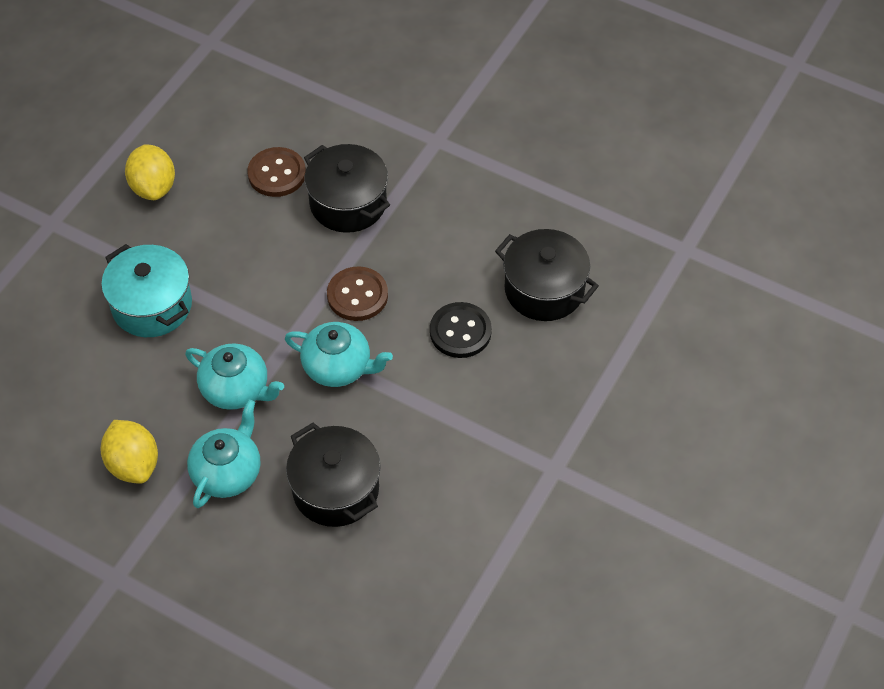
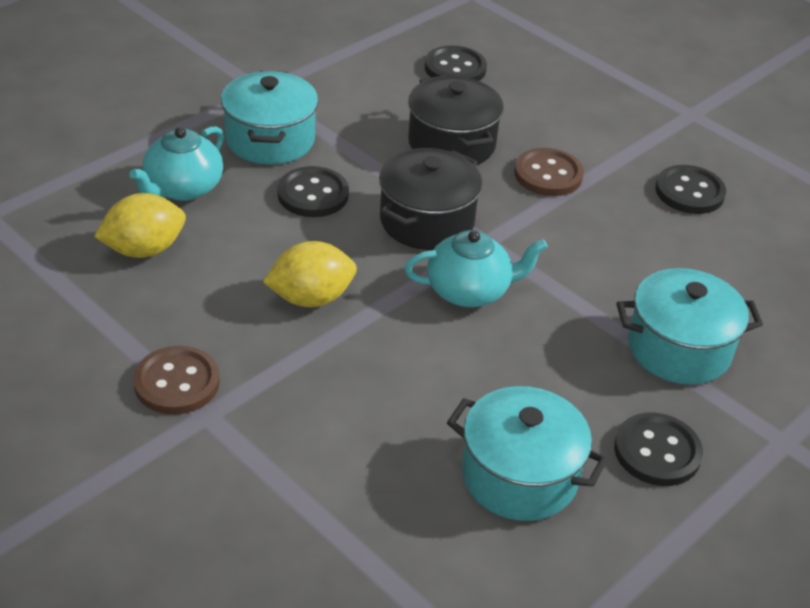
black button: [430,302,492,358] = 1 -> [277,166,349,217] [425,45,487,81] [614,413,703,486] [656,165,726,214] = 4
black pot: [286,422,381,527] [304,144,390,233] [495,229,599,321] = 3 -> [379,148,483,250] [408,75,504,165] = 2
turquoise pot: [101,244,192,337] = 1 -> [221,71,318,164] [447,386,608,521] [617,268,763,385] = 3
turquoise teapot: [185,343,284,410] [187,399,260,508] [285,322,393,387] = 3 -> [129,126,224,201] [405,230,548,307] = 2

